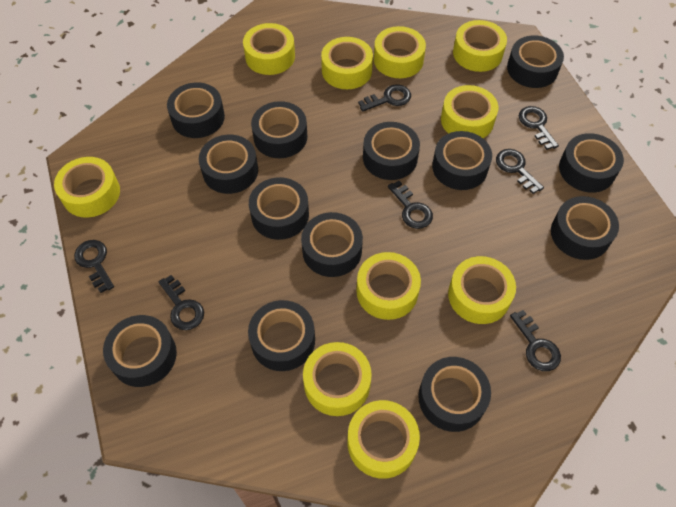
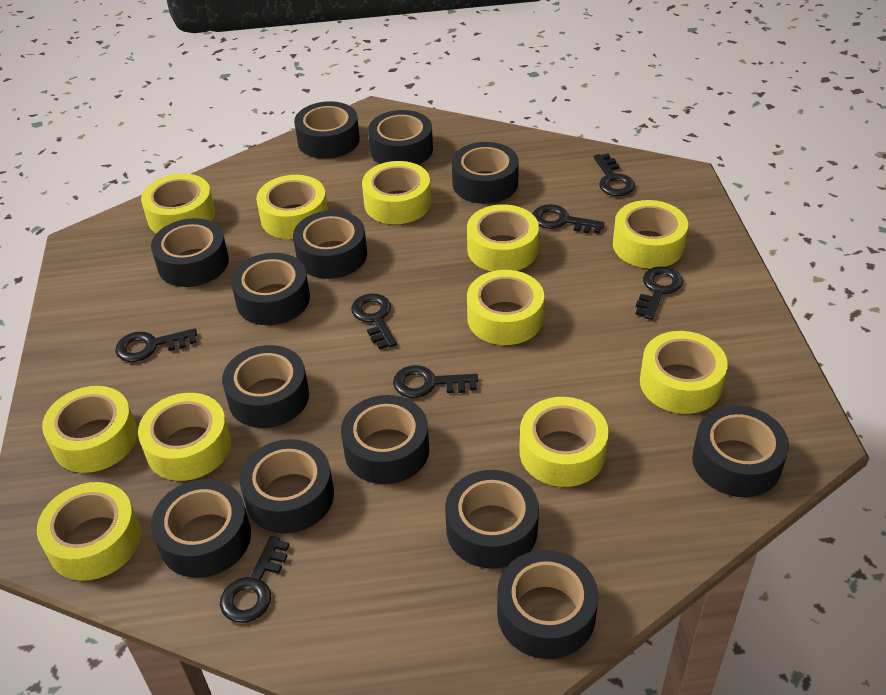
yellow tape: [54,157,120,218] [243,23,295,75] [303,342,372,416] [321,37,373,89] [348,400,420,479] [357,252,421,320] [374,26,426,78] [441,85,498,138] [448,256,516,324] [453,20,507,72] = 10 -> [37,482,141,581] [42,386,137,473] [138,393,231,481] [141,173,215,234] [256,175,328,239] [362,161,431,224] [467,204,539,272] [467,270,544,345] [519,397,609,487] [613,200,688,269] [640,331,728,414] = 11

